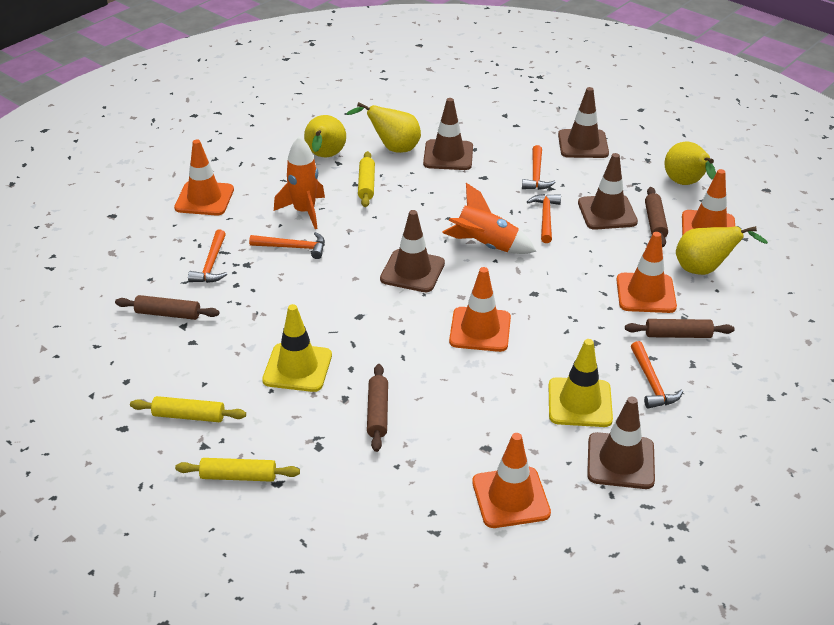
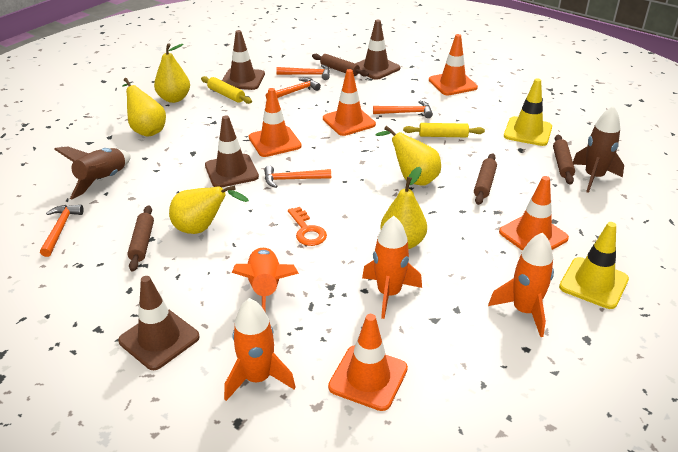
brown rocket: none = 0 -> [54,147,131,200] [573,106,624,193] = 2
brown traffic cone: [380,210,445,292] [423,98,473,170] [558,87,609,158] [578,153,638,230] [587,397,655,489] = 5 -> [118,276,200,370] [205,115,259,188] [222,30,265,90] [355,20,400,80] = 4
orange key: none = 0 -> [288,207,327,246] = 1
orange rocket: [274,136,325,229] [442,183,536,254] = 2 -> [224,298,296,401] [232,247,299,311] [362,216,422,319] [488,232,554,337] = 4
yellow pear: [304,115,346,157] [346,102,421,153] [665,142,716,185] [676,226,768,275] = 4 -> [122,78,166,137] [154,43,190,103] [169,186,249,234] [376,126,441,186] [380,167,427,249] = 5
yellow rolling pin: [130,396,246,422] [175,458,300,482] [358,151,375,207] = 3 -> [201,76,252,104] [403,123,485,137] = 2

